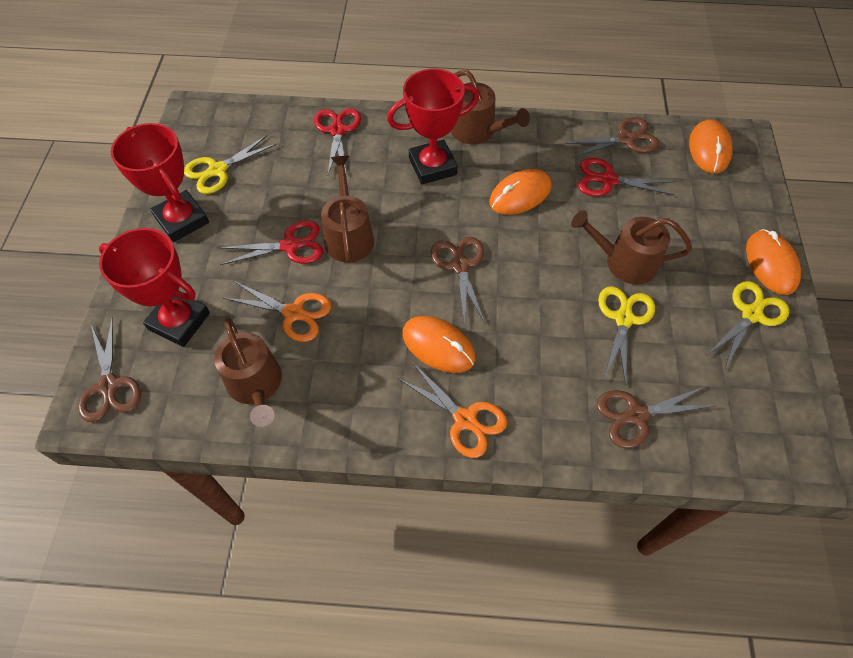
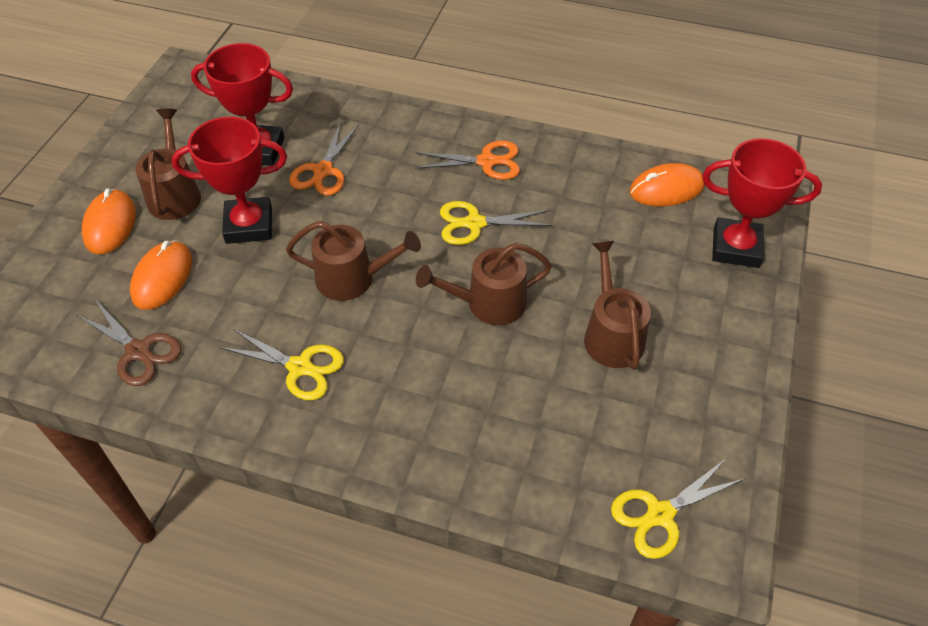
brown scissors: [78,317,141,422] [431,237,485,326] [565,117,659,158] [597,386,715,448] = 4 -> [76,301,181,386] = 1
orange mouse: [402,316,475,373] [489,169,551,215] [689,119,733,173] [746,229,801,295] = 4 -> [82,189,136,254] [130,240,192,310] [629,163,705,206] = 3
red scissors: [219,220,323,265] [314,108,361,174] [578,158,675,196] = 3 -> none = 0

